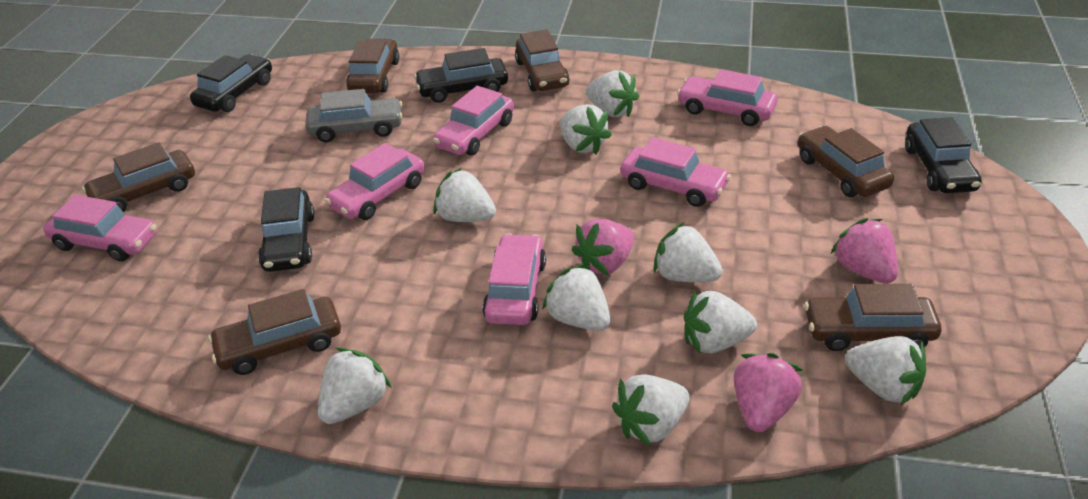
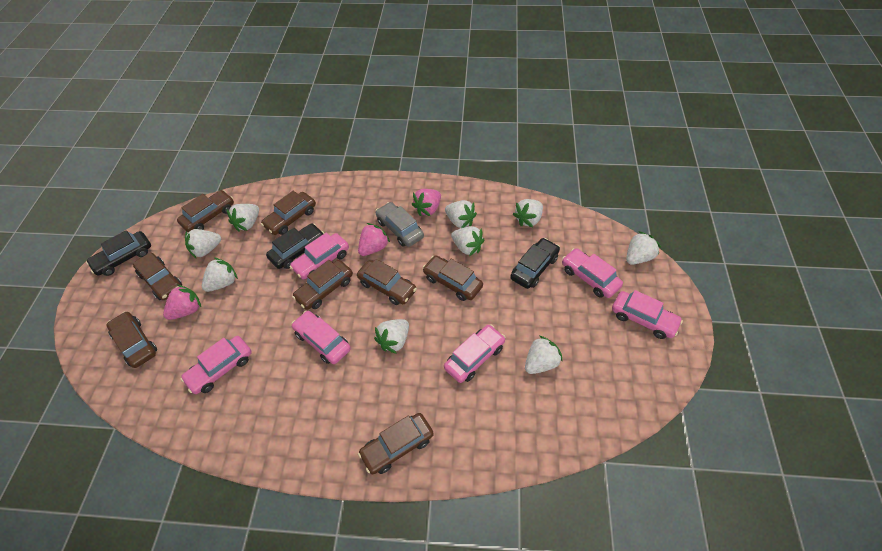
black car: [190,54,272,112] [258,187,315,272] [414,48,508,103] [905,117,982,193] = 4 -> [86,230,151,276] [266,224,324,269] [510,238,560,289] = 3
brown car: [82,142,195,212] [208,289,341,375] [346,39,399,93] [515,29,570,91] [798,126,894,197] [804,284,942,351] = 6 -> [106,311,157,368] [133,252,182,300] [177,190,234,232] [261,191,316,235] [292,260,353,310] [357,259,417,305] [358,413,434,474] [422,255,483,301] = 8

